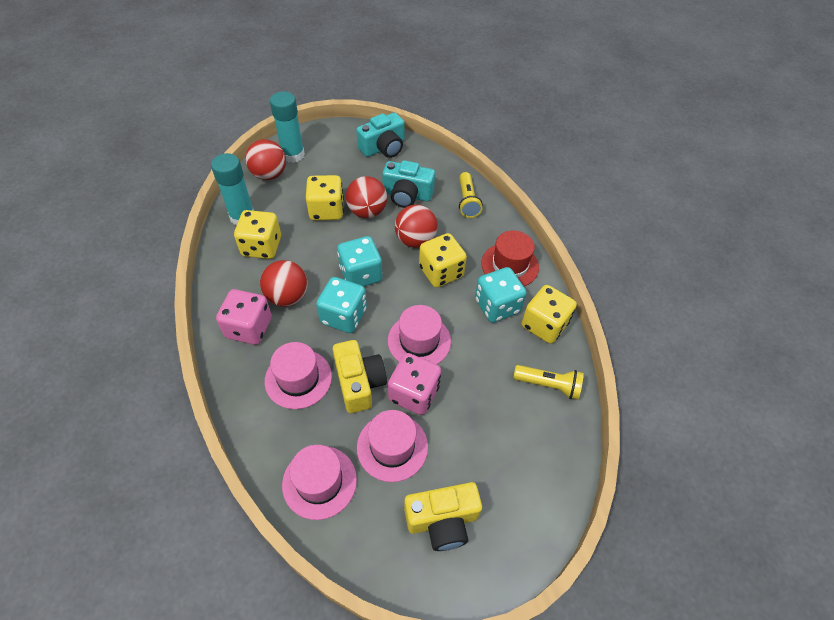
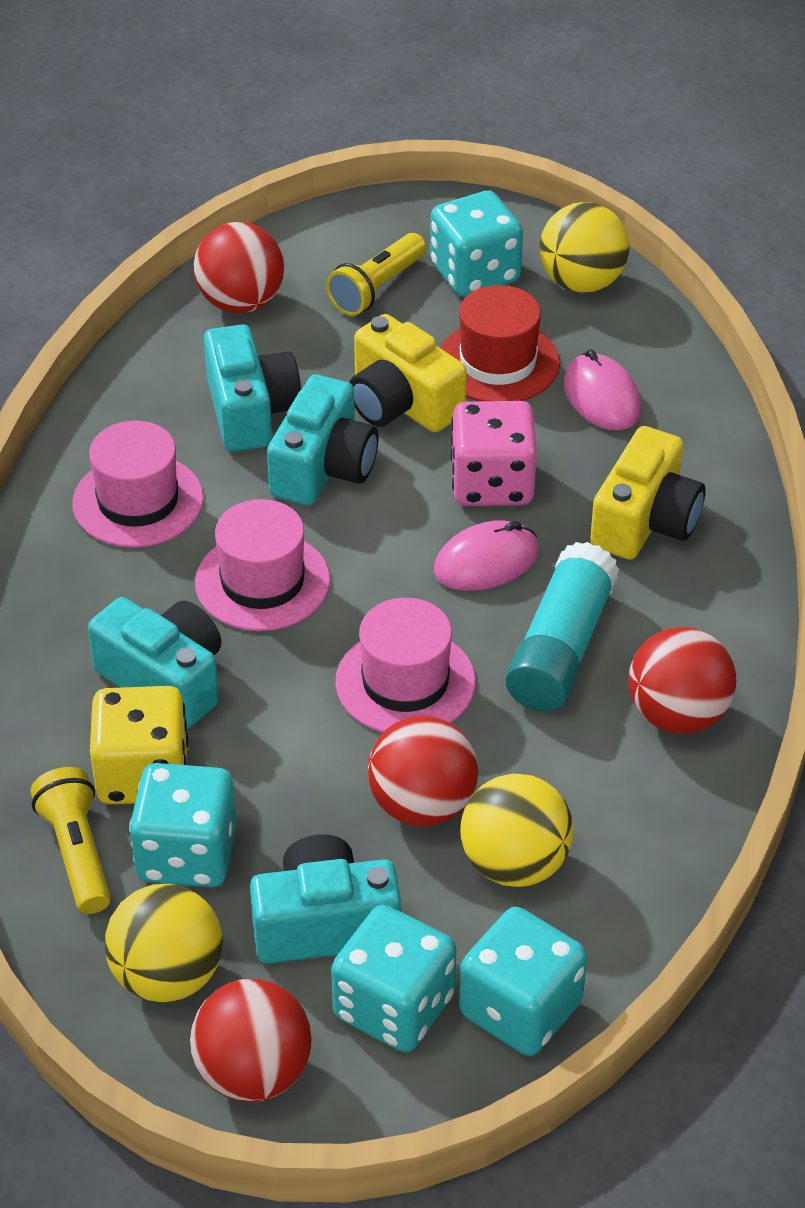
pink dice: [216,289,272,345] [388,353,441,415] = 2 -> [450,401,537,506] = 1
pink hat: [265,342,332,409] [282,445,357,520] [357,410,428,482] [388,305,451,364] = 4 -> [72,421,204,548] [195,499,330,631] [335,598,476,733] = 3
pink mouse: none = 0 -> [434,520,539,591] [564,349,641,431] = 2
turquoise camera: [356,112,405,158] [382,160,435,208] = 2 -> [88,597,221,729] [204,324,301,452] [250,834,401,963] [267,375,378,505] = 4
turquoise dice: [316,277,367,333] [337,236,382,287] [475,267,527,323] = 3 -> [129,763,237,887] [331,905,456,1052] [430,191,523,297] [459,907,587,1056] = 4
turquoise glue stick: [211,153,254,225] [270,91,305,163] = 2 -> [505,542,619,711] = 1
yellow ball: none = 0 -> [105,884,223,1002] [460,773,574,887] [539,202,630,293] = 3
yellow dice: [234,210,281,259] [306,175,344,221] [419,233,467,288] [522,285,577,344] = 4 -> [90,686,188,804] = 1

